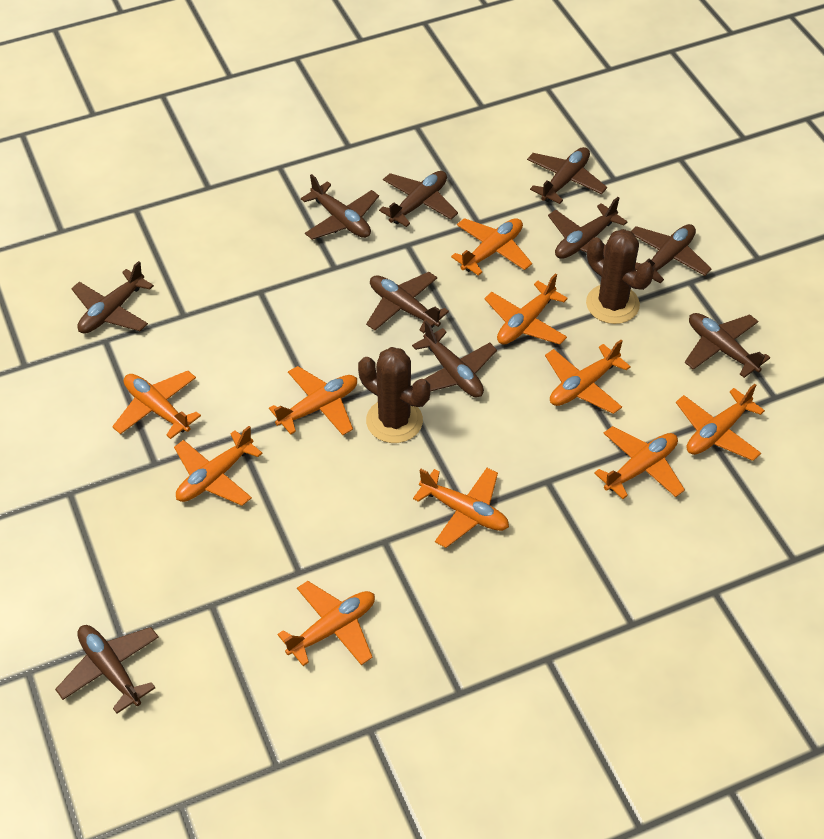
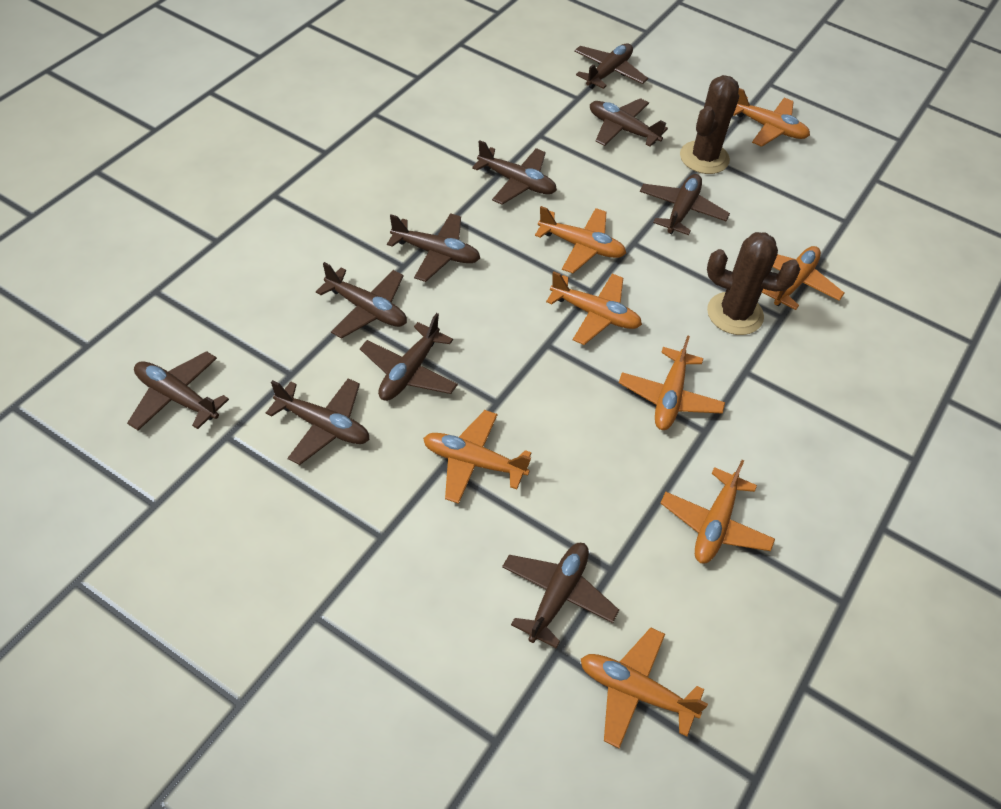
orange plane: [112,371,201,439] [174,426,263,506] [269,366,357,435] [277,581,375,666] [413,468,509,548] [451,218,532,276] [484,273,568,345] [545,340,631,414] [594,426,685,499] [676,383,765,461] = 10 -> [423,410,532,504] [535,206,626,273] [546,272,642,345] [581,628,708,748] [619,335,725,430] [661,460,775,564] [733,88,810,147] [762,246,844,310] = 8

